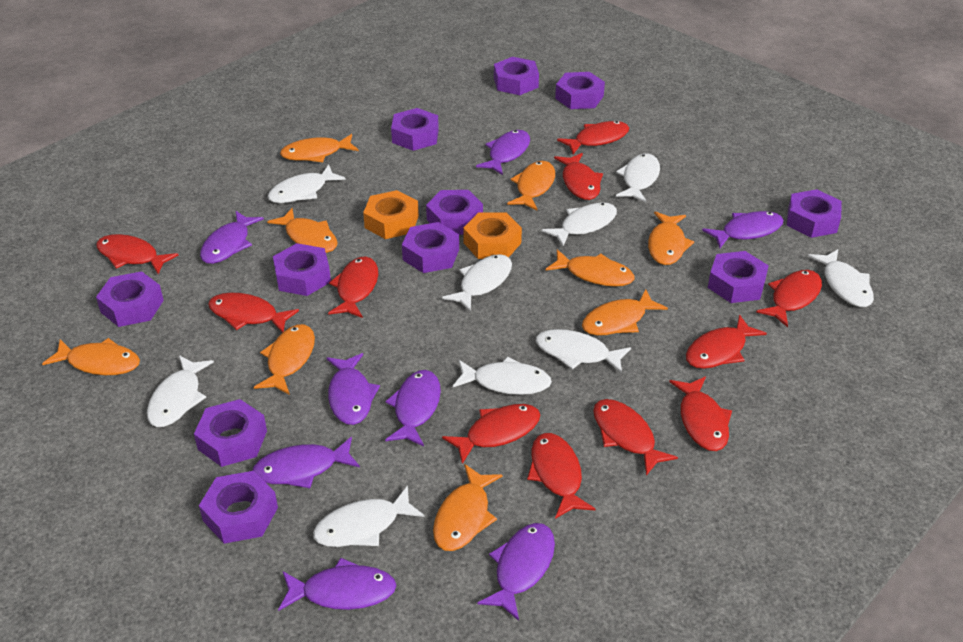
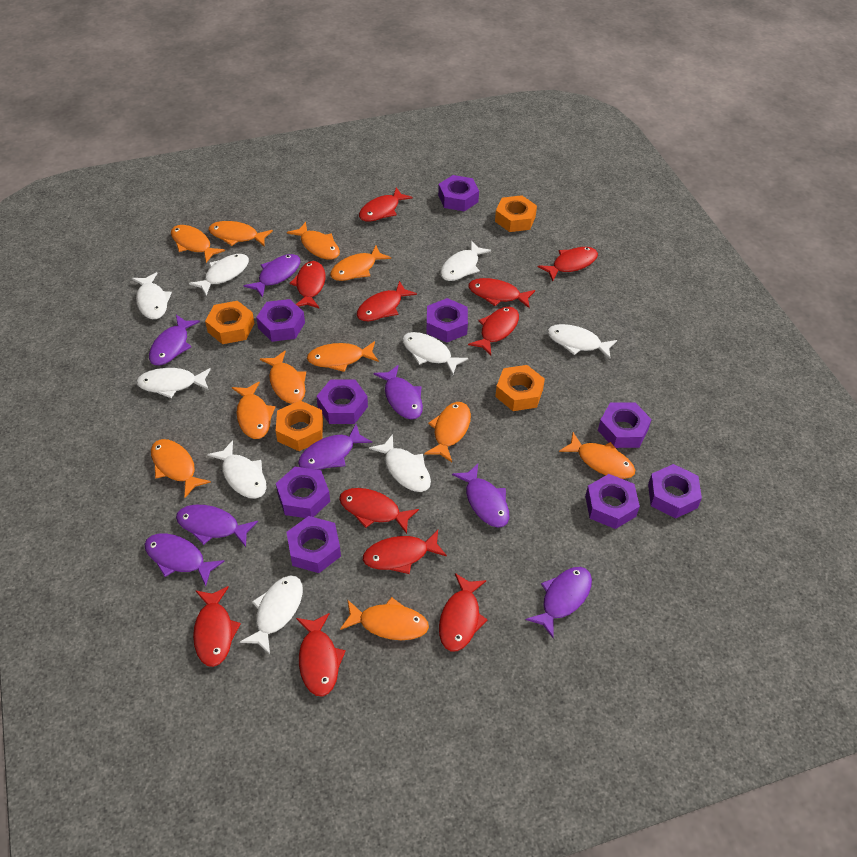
orange fish: [42,338,140,375] [254,324,315,395] [267,208,338,253] [280,134,359,162] [433,464,503,551] [507,161,555,210] [546,249,635,286] [582,289,668,336] [648,211,694,265] = 9 -> [151,439,211,498] [171,225,225,263] [208,221,273,247] [232,381,275,439] [260,350,306,404] [287,222,340,260] [307,341,379,372] [330,246,391,281] [340,597,429,640] [424,402,471,462] [559,432,635,479] = 11
orange nut: [363,190,419,239] [463,213,522,259] = 2 -> [205,301,255,344] [275,400,323,451] [495,195,537,232] [495,365,545,411] = 4
purple nut: [96,271,164,327] [194,399,267,467] [199,471,278,544] [273,243,331,296] [391,108,439,151] [402,222,459,273] [426,190,483,235] [494,57,539,95] [555,72,605,109] [708,251,769,303] [787,189,842,238] = 11 -> [256,299,305,342] [276,467,330,518] [287,516,341,573] [316,380,368,424] [426,298,468,343] [438,175,479,211] [585,474,640,529] [598,402,652,448] [648,464,702,519] = 9

